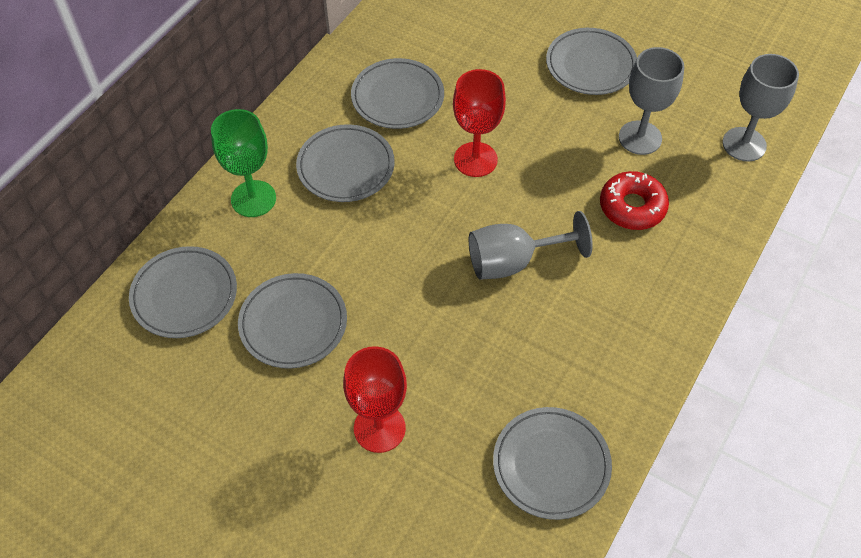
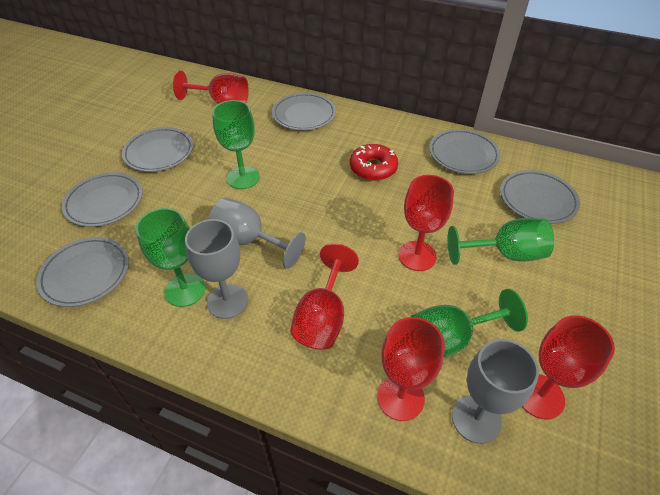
green goblet: [211,109,276,217] = 1 -> [136,208,206,307] [212,100,260,189] [411,289,528,357] [447,218,554,265] = 4
red goblet: [343,346,407,453] [453,69,506,177] = 2 -> [173,70,249,104] [290,243,359,350] [377,317,445,421] [398,175,454,271] [522,315,615,419] = 5

